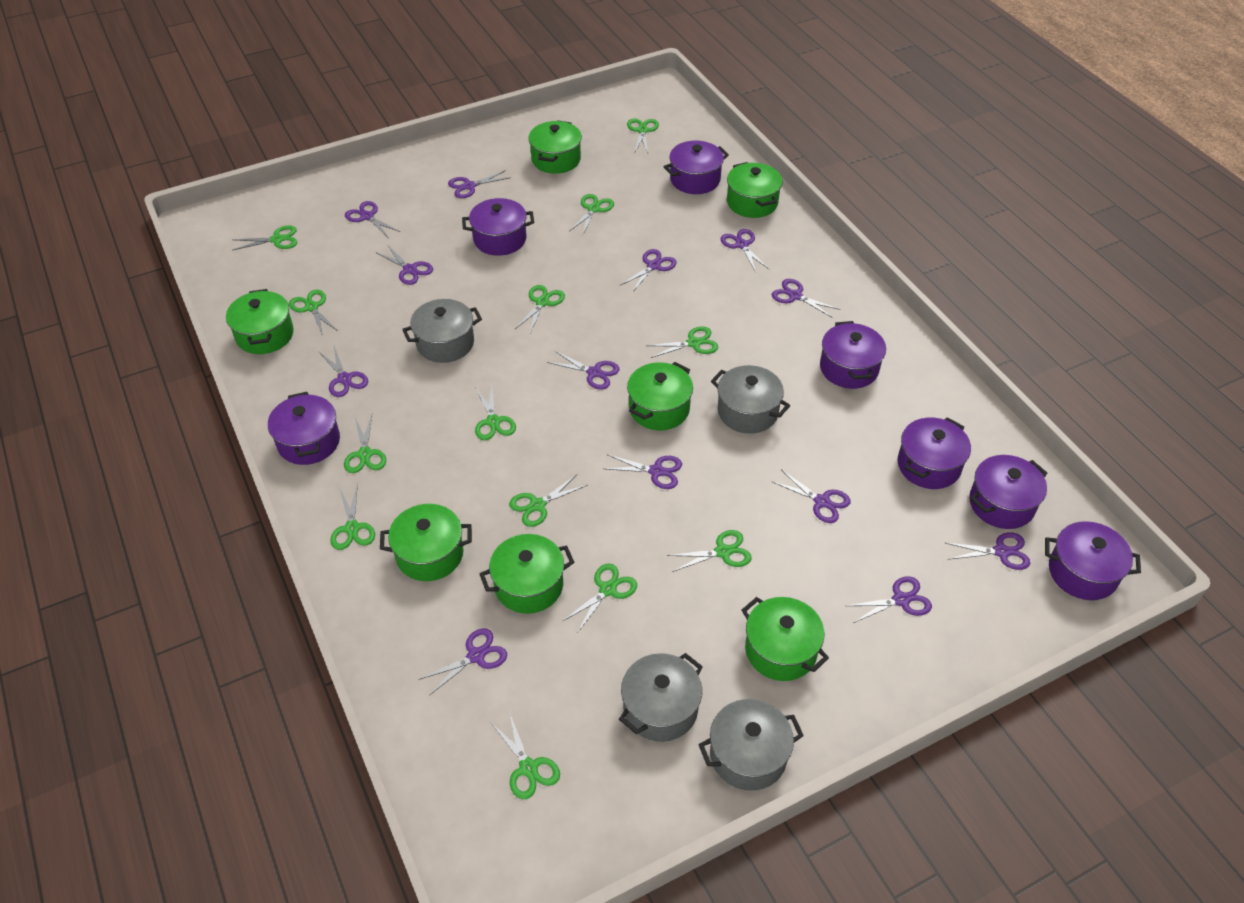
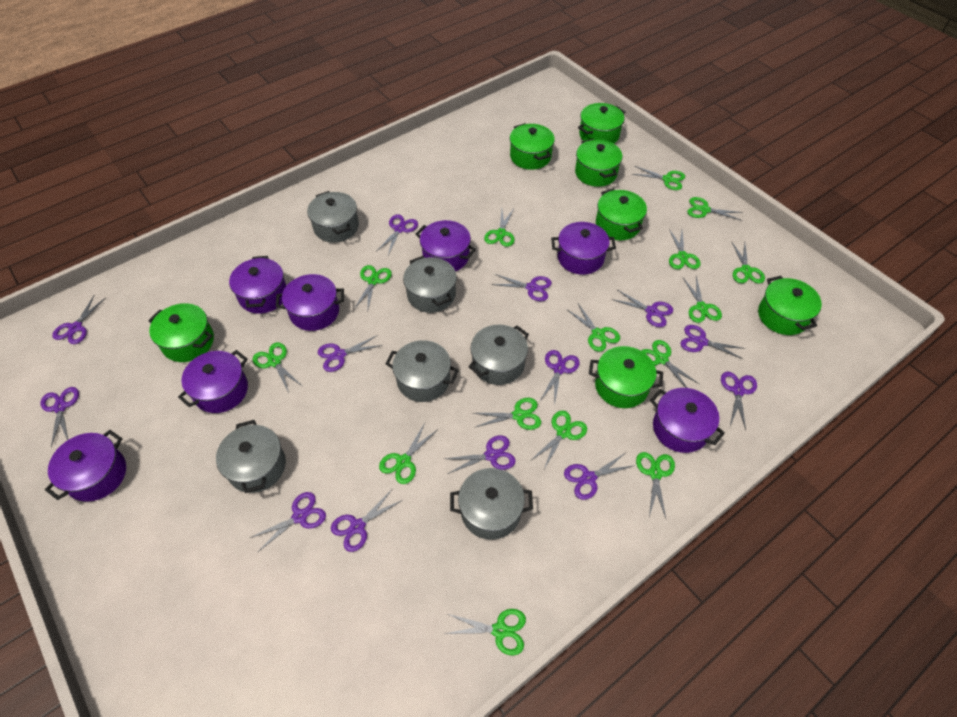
green scissors: [233,225,297,250] [289,290,338,336] [330,483,375,550] [344,415,386,473] [475,385,516,440] [491,714,560,799] [509,475,587,527] [515,285,565,333] [563,564,637,632] [570,194,614,235] [627,119,659,153] [646,326,718,358] [667,530,752,572] = 13 -> [253,342,302,393] [354,265,392,309] [379,423,437,484] [444,609,526,656] [474,398,541,430] [484,209,515,247] [530,411,587,469] [568,304,620,352] [632,166,685,190] [636,452,675,518] [641,340,699,388] [669,229,701,269] [683,277,722,323] [688,197,743,221] [732,242,765,283] = 15
grey pot: [402,299,482,363] [619,653,703,742] [698,699,804,791] [711,365,790,434] = 4 -> [216,420,286,493] [307,191,359,243] [385,340,459,402] [403,256,457,313] [450,468,533,540] [468,325,529,385] = 6

